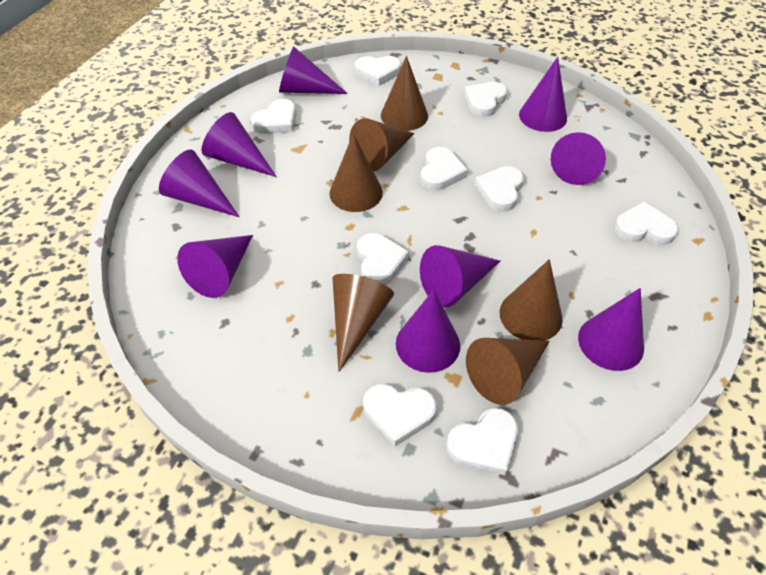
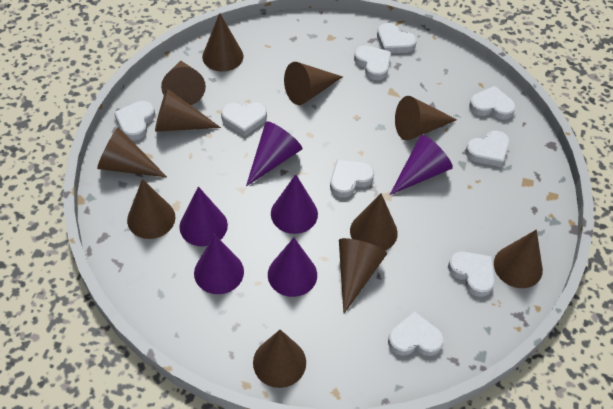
brown cone: [329,133,383,212] [332,274,394,372] [349,118,415,171] [381,56,428,131] [466,338,550,405] [500,259,563,341] = 6 -> [97,127,167,177] [127,179,175,239] [155,88,221,132] [161,61,206,105] [202,13,244,72] [253,330,306,388] [284,62,343,105] [339,238,387,314] [350,193,398,250] [395,96,457,141] [494,230,543,288] = 11
purple cone: [159,150,239,217] [177,235,253,298] [201,112,277,177] [279,46,348,94] [396,290,460,373] [420,245,500,307] [519,57,567,132] [551,132,606,185] [578,288,644,371] = 9 -> [179,187,228,247] [194,235,244,294] [246,121,302,186] [268,238,317,297] [271,174,318,234] [390,135,453,195] = 6

